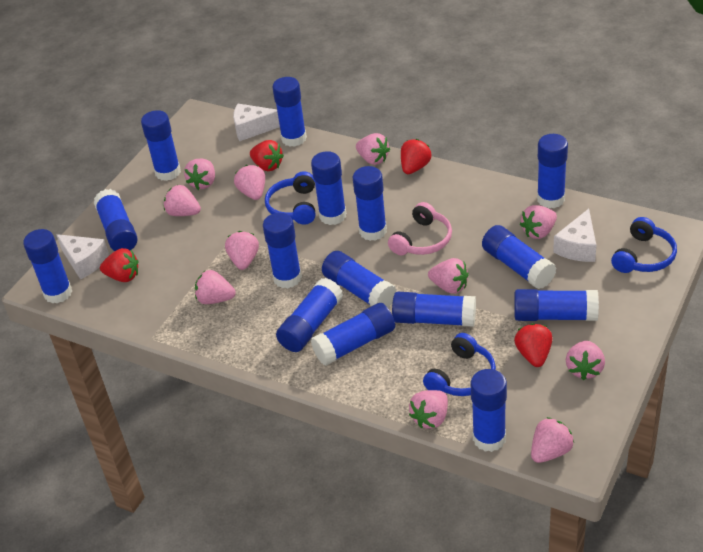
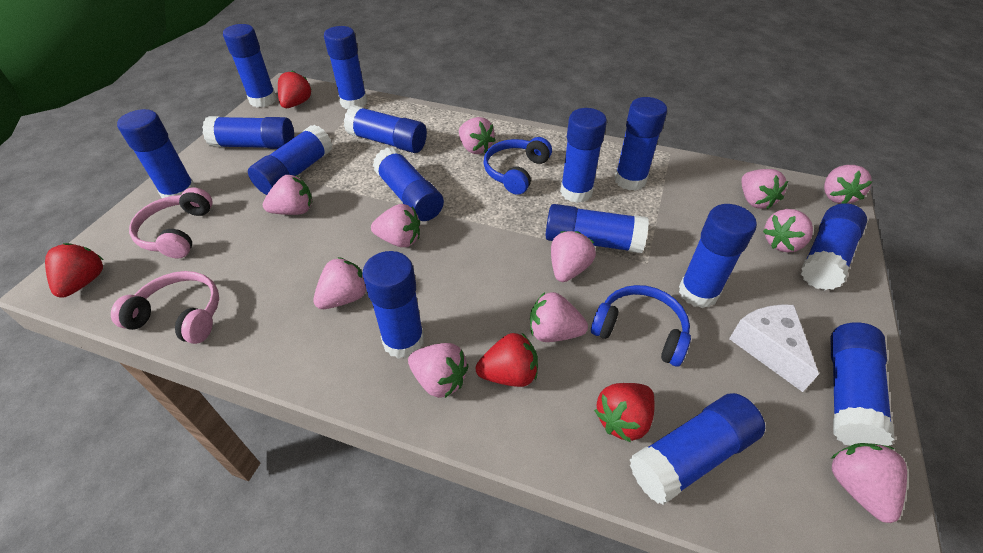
blue headphones: [265,171,315,225] [423,333,496,396] [611,217,677,273] = 3 -> [483,137,552,195] [591,285,691,367] = 2
pink headphones: [388,202,452,255] = 1 -> [111,271,219,344] [129,187,213,258] = 2
white cheese: [56,234,109,279] [233,104,280,141] [553,209,596,262] = 3 -> [729,305,819,392] = 1

